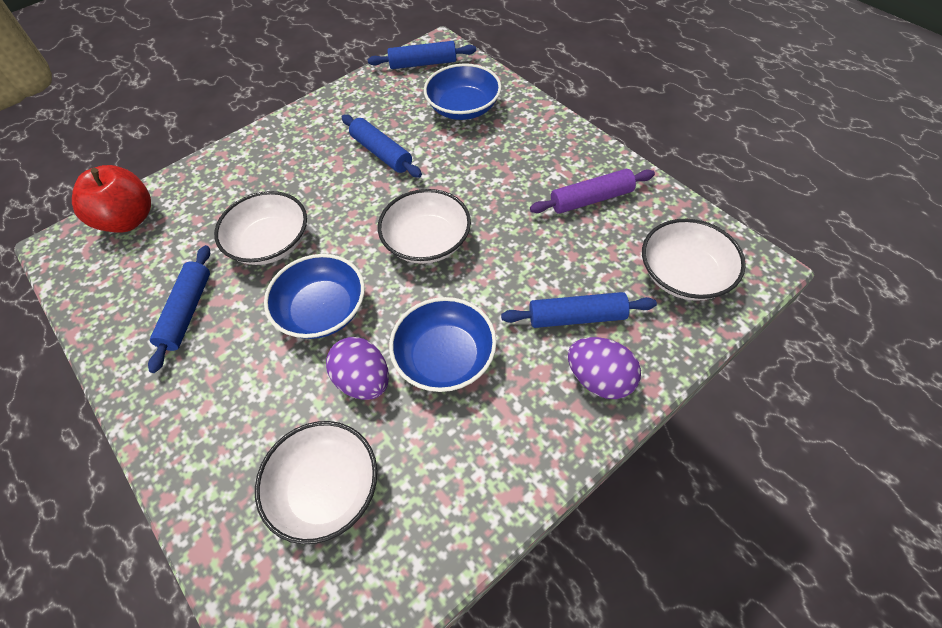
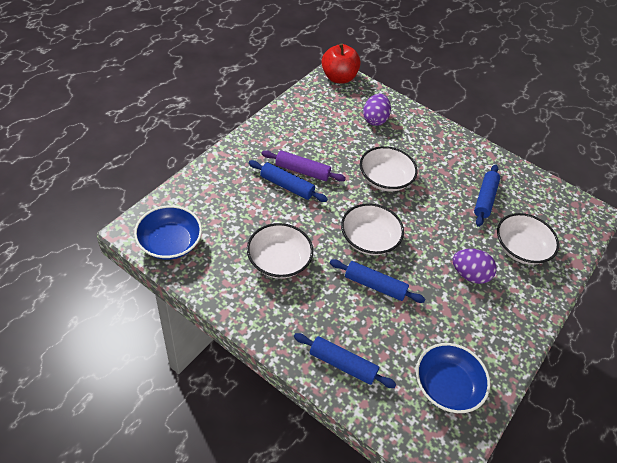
blue bowl: [264,254,365,339] [389,297,497,392] [424,63,501,120] = 3 -> [134,205,202,260] [416,343,490,413] = 2

